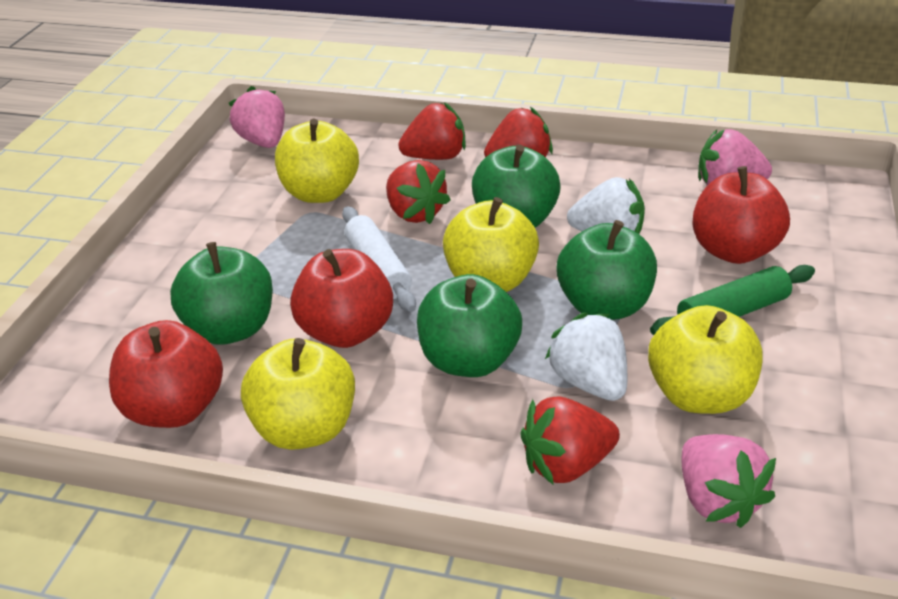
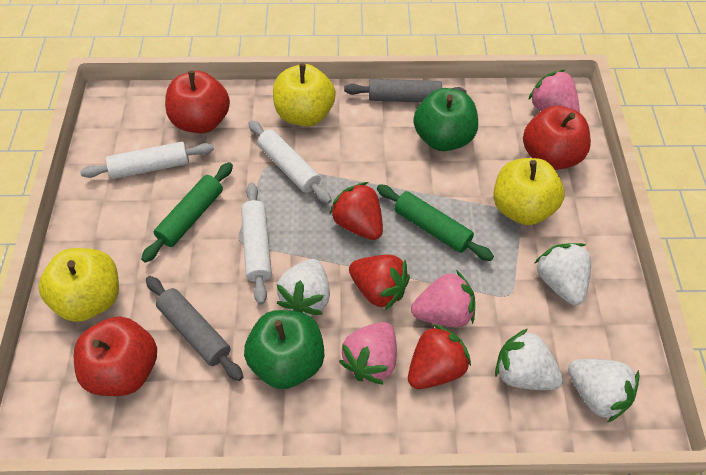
green apple: [170,242,273,345] [417,274,522,377] [472,144,561,228] [557,220,657,320] = 4 -> [244,310,324,389] [413,88,478,151] = 2
green rolling pin: [650,265,815,335] = 1 -> [141,162,233,263] [377,184,494,261] = 2
grey rolling pin: none = 0 -> [146,276,243,381] [344,79,466,102] = 2
red strawberry: [386,160,451,224] [398,102,466,160] [484,107,553,158] [520,396,620,485] = 4 -> [329,182,383,240] [349,255,410,310] [408,324,471,389] = 3
white rolling pin: [342,206,416,312] = 1 -> [80,142,214,179] [241,183,272,305] [248,120,332,204] = 3
white strawberry: [545,313,627,401] [567,177,645,234] = 2 -> [276,259,330,315] [495,329,563,390] [535,243,591,305] [568,359,639,423] = 4
yellow apple: [241,338,355,450] [275,119,359,203] [443,197,539,292] [648,305,762,414] = 4 -> [39,248,119,322] [273,63,336,126] [493,158,565,225] = 3

